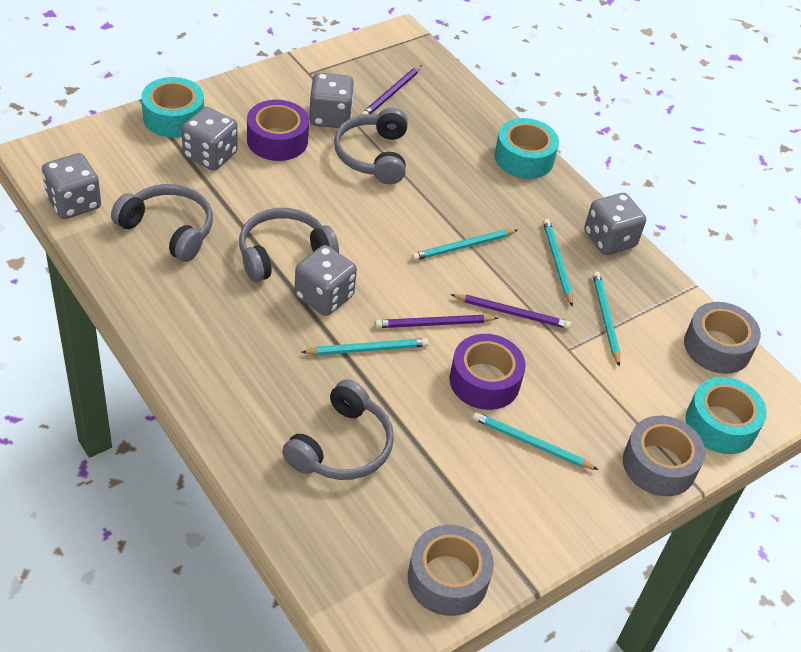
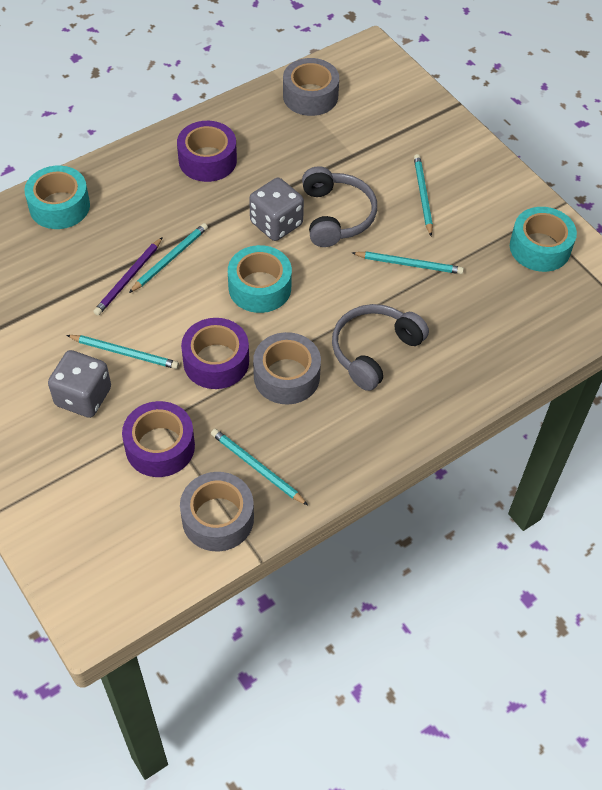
grey dice: [42,153,101,219] [182,107,238,170] [294,245,357,316] [309,73,354,128] [584,193,646,255] = 5 -> [48,350,111,418] [249,178,304,241] = 2
grey headphones: [111,184,213,262] [239,208,339,282] [282,379,394,480] [334,108,408,184] = 4 -> [302,166,377,247] [332,304,429,391] = 2
purple pencil: [361,65,422,115] [375,315,498,328] [450,294,571,329] = 3 -> [93,237,163,316] = 1
purple tape: [247,100,309,161] [449,334,526,410] = 2 -> [122,401,195,477] [177,121,237,182] [181,318,249,389] = 3

